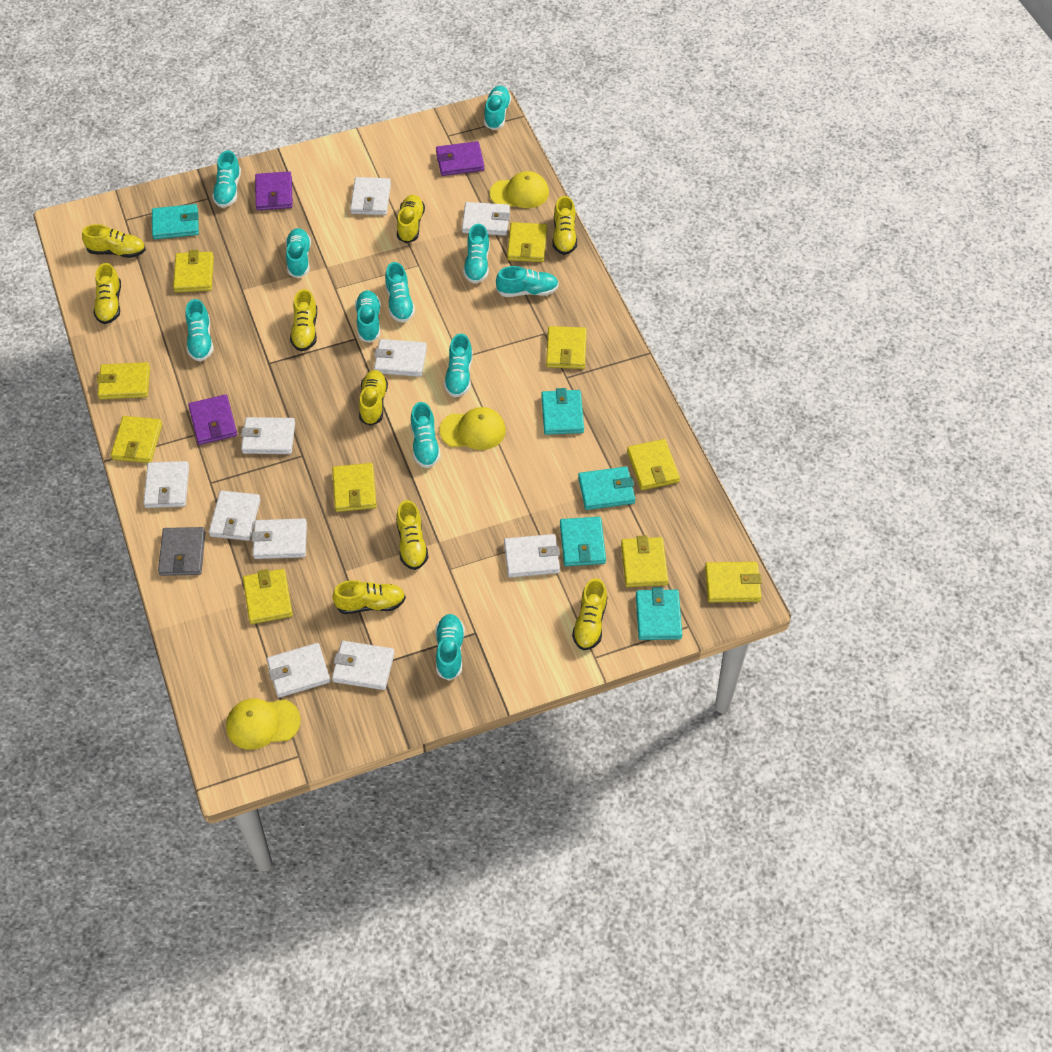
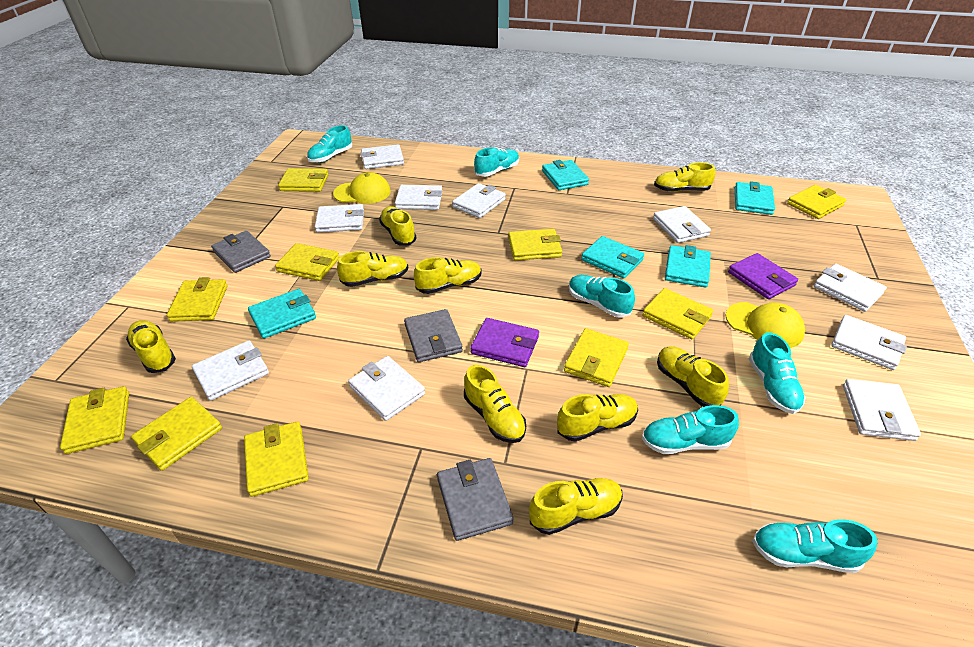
grey wallet: [158,527,205,576] = 1 -> [211,231,271,273] [404,309,463,362] [437,458,514,541] = 3
purple wallet: [188,394,237,445] [255,171,293,210] [436,141,485,176] = 3 -> [470,318,539,367] [728,253,798,299] = 2
turquoise shoe: [185,299,213,361] [212,150,241,208] [286,228,311,278] [355,290,381,343] [385,262,415,323] [411,402,441,468] [435,614,465,681] [444,334,473,397] [463,224,490,284] [484,86,511,130] [496,266,559,297] = 11 -> [307,125,352,163] [474,147,519,177] [569,275,635,318] [642,405,739,454] [749,332,806,414] [752,519,877,573] = 6
yellow cap: [226,698,301,750] [439,407,506,450] [490,171,549,208] = 3 -> [333,172,391,204] [725,302,805,348] = 2

